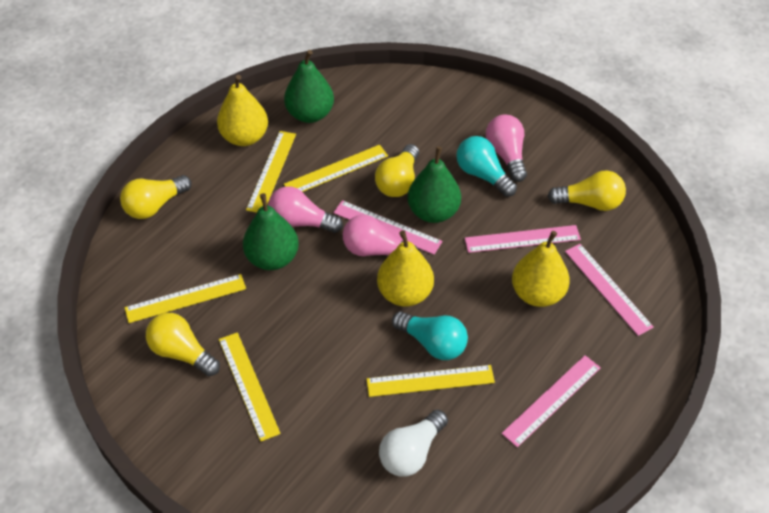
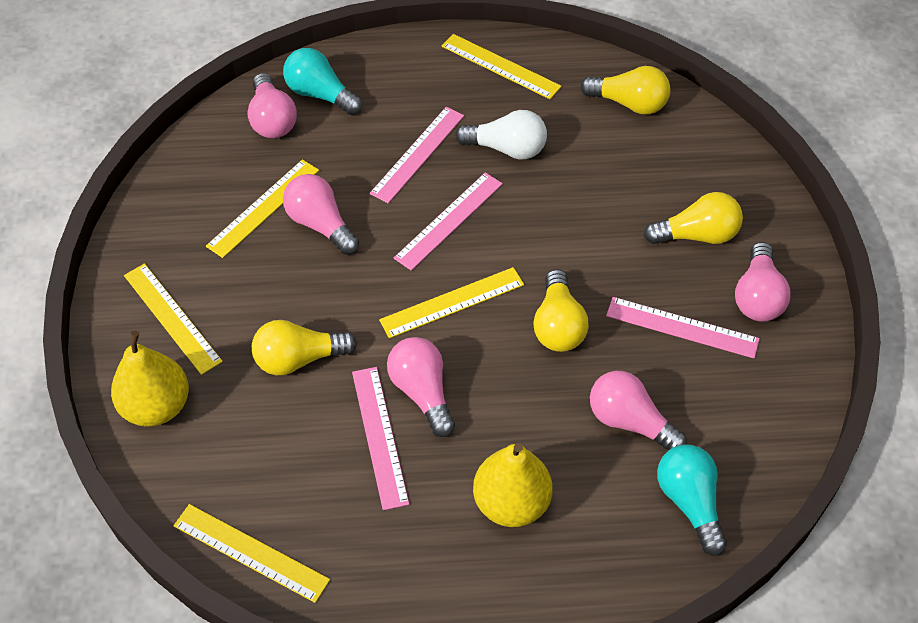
green pear: [243,193,299,270] [284,50,334,123] [408,146,461,223] = 3 -> none = 0
pink light bulb: [268,186,343,233] [343,215,418,256] [486,114,527,182] = 3 -> [247,73,297,138] [283,174,359,255] [387,337,455,437] [590,371,687,451] [735,242,791,322] = 5
yellow pear: [217,75,268,146] [377,230,434,307] [512,231,570,307] = 3 -> [111,331,189,426] [473,443,553,527] = 2

